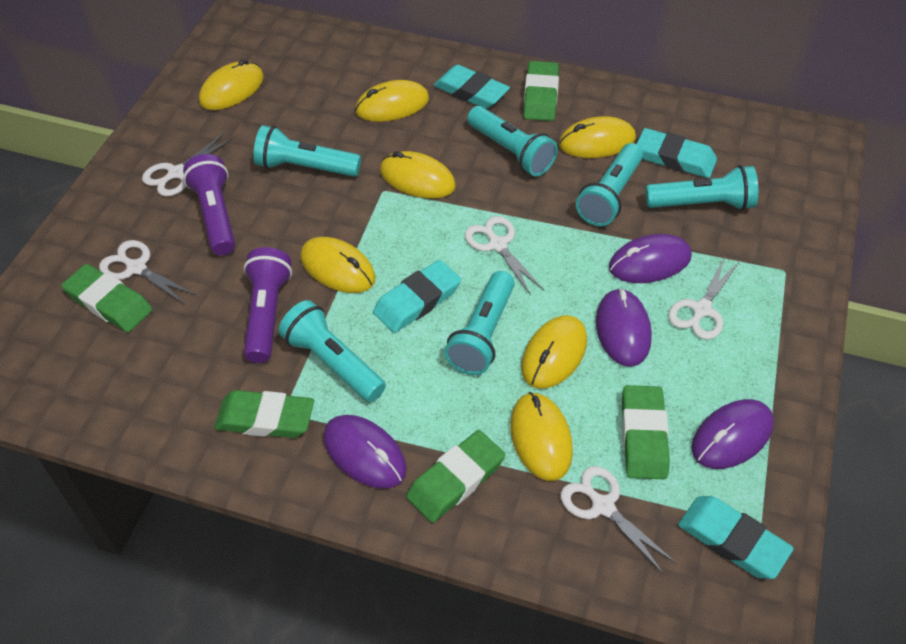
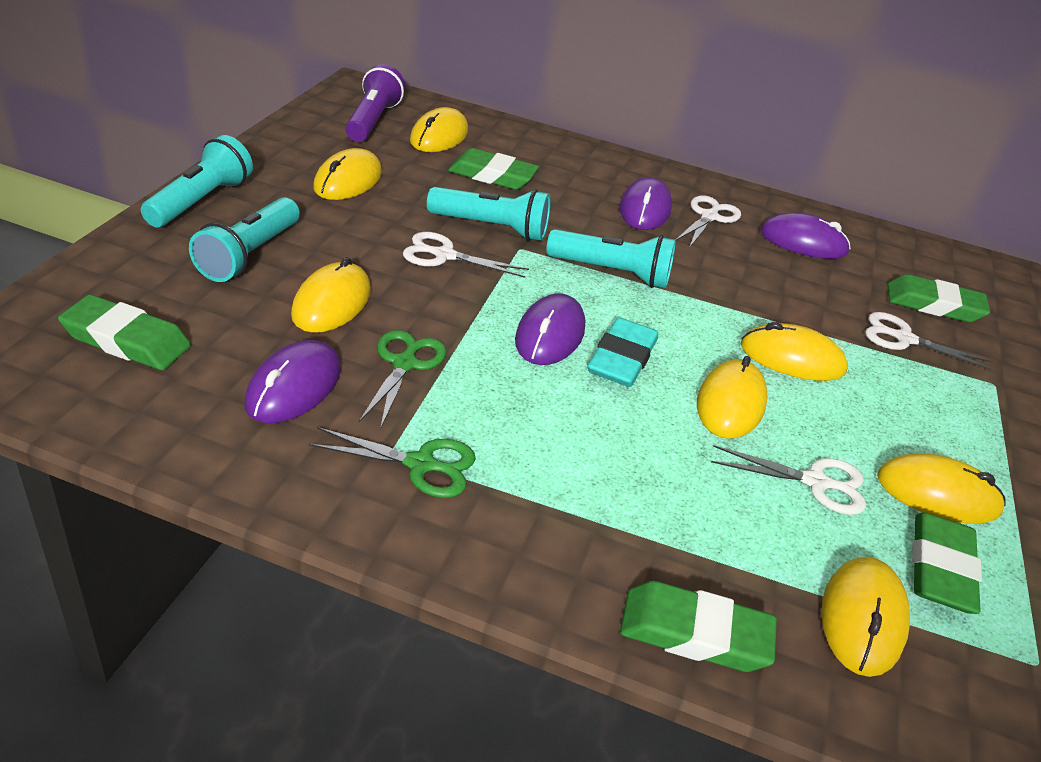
green scissors: none = 0 -> [309,427,476,498] [359,330,447,429] = 2
purple flashlight: [183,154,235,255] [244,247,292,363] = 2 -> [346,64,405,142] = 1
turquoise eraser: [373,260,461,333] [434,65,510,109] [637,128,717,178] [678,496,794,579] = 4 -> [587,317,658,387] = 1
turquoise flashlight: [253,125,361,177] [279,300,386,402] [444,271,515,375] [467,106,558,176] [576,143,643,226] [645,165,758,210] = 6 -> [141,135,253,227] [189,197,300,282] [427,187,551,241] [546,229,676,288] = 4
white scissors: [99,240,197,304] [142,133,233,197] [465,216,544,295] [561,466,677,574] [668,258,740,340] = 5 -> [403,232,529,278] [676,195,741,248] [712,445,866,515] [865,312,993,371] = 4

